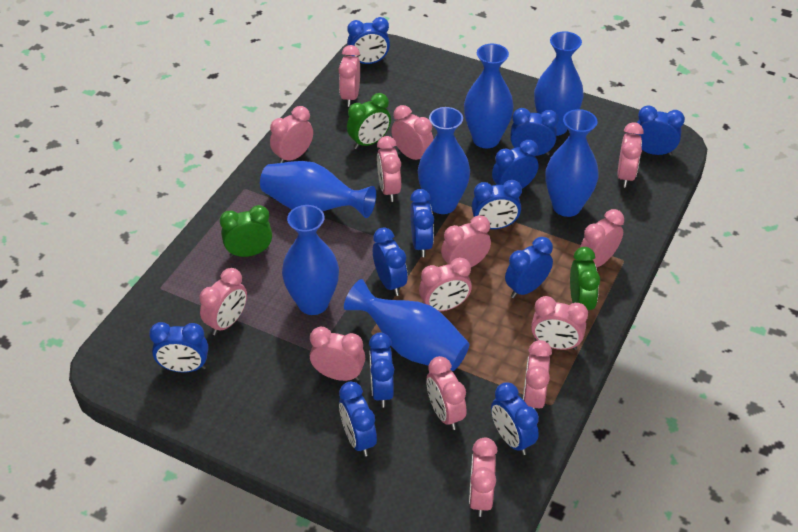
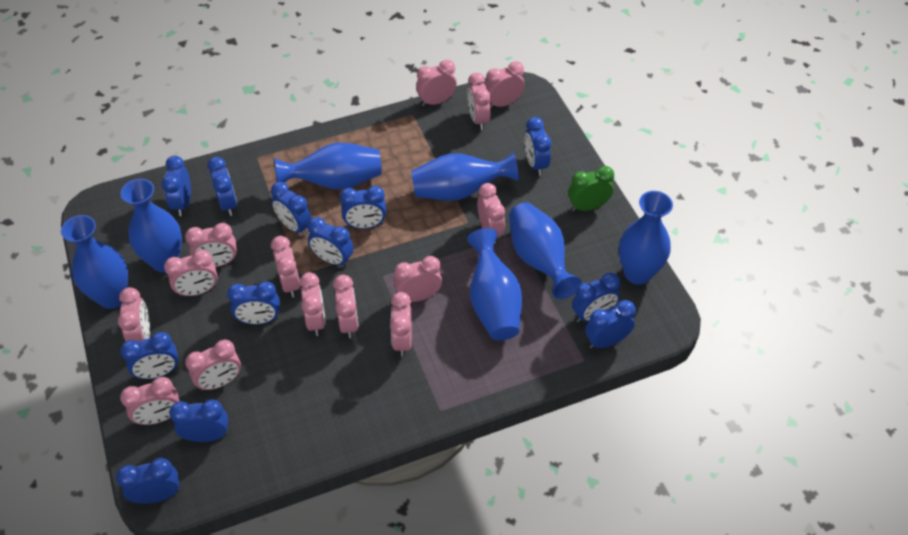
green clock: [220,205,272,257] [347,93,391,149] [570,247,600,310] = 3 -> [568,166,614,211] = 1

